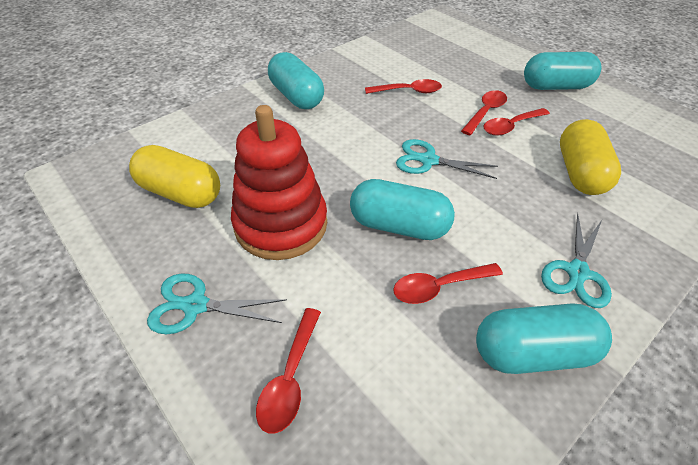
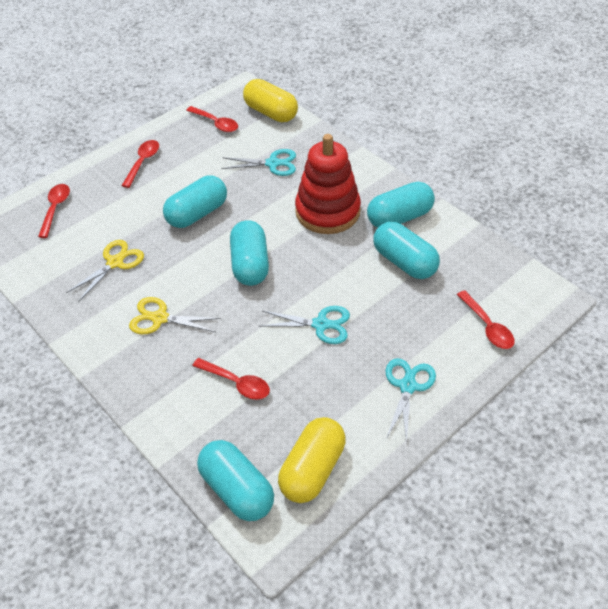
turquoise capsule: [268,52,324,109] [350,179,455,240] [476,303,612,374] [524,52,601,90] = 4 -> [163,176,227,228] [197,440,274,521] [230,220,269,286] [367,182,435,228] [373,221,440,279] = 5
yellow scissors: none = 0 -> [66,240,144,302] [129,297,221,335] = 2

